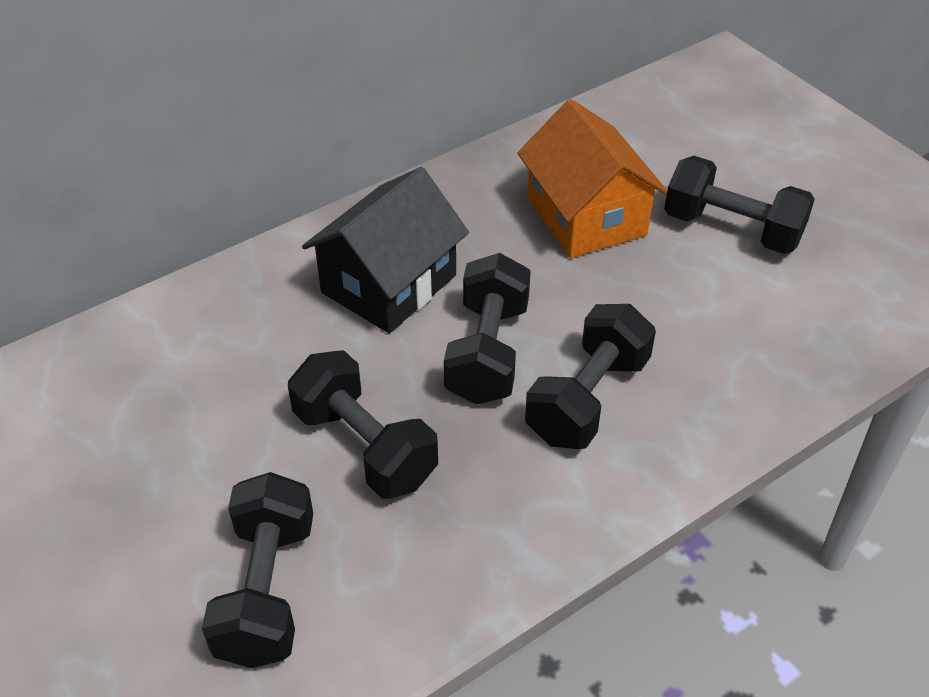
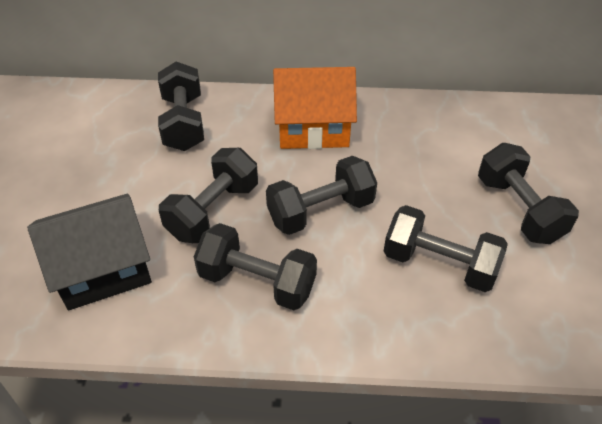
black dumbbell: [202,472,313,668] [288,350,438,499] [444,253,531,405] [525,304,656,449] [664,156,815,254] = 5 -> [158,62,204,151] [159,148,258,243] [194,223,317,310] [266,156,377,235] [384,205,508,292] [478,143,579,244] = 6

